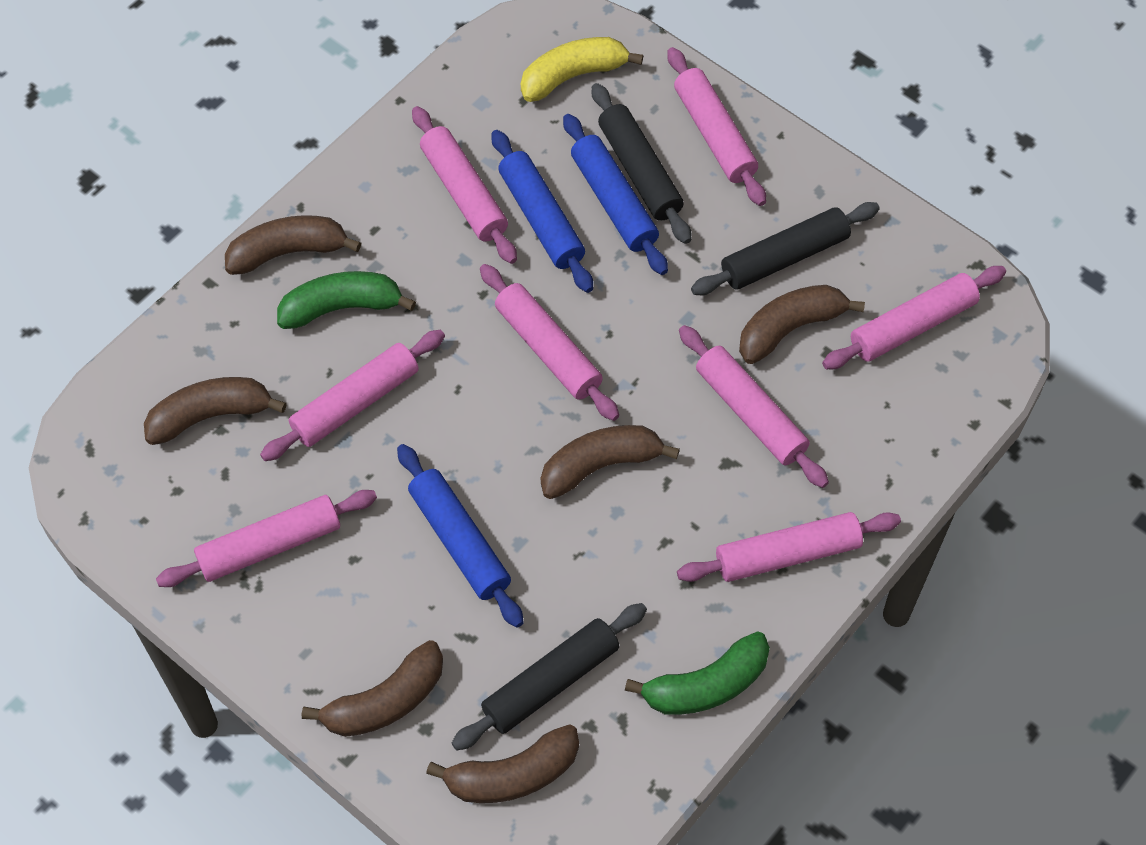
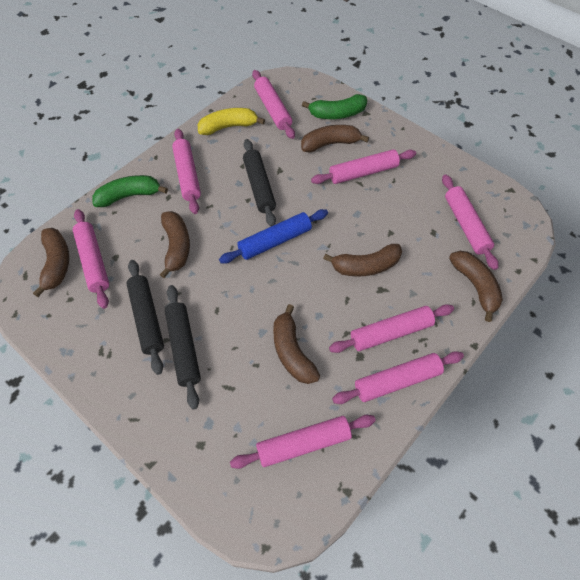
blue rolling pin: [397,444,524,628] [492,130,593,293] [563,114,668,275] = 3 -> [219,209,328,264] = 1

